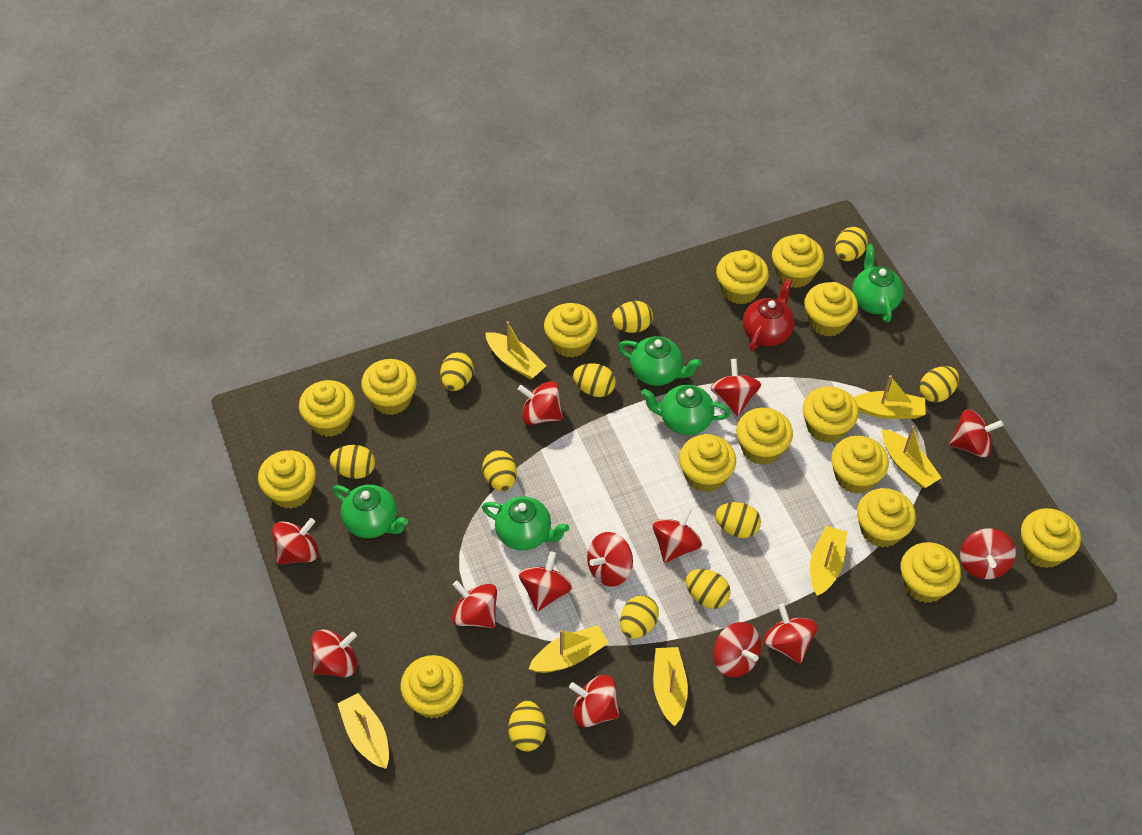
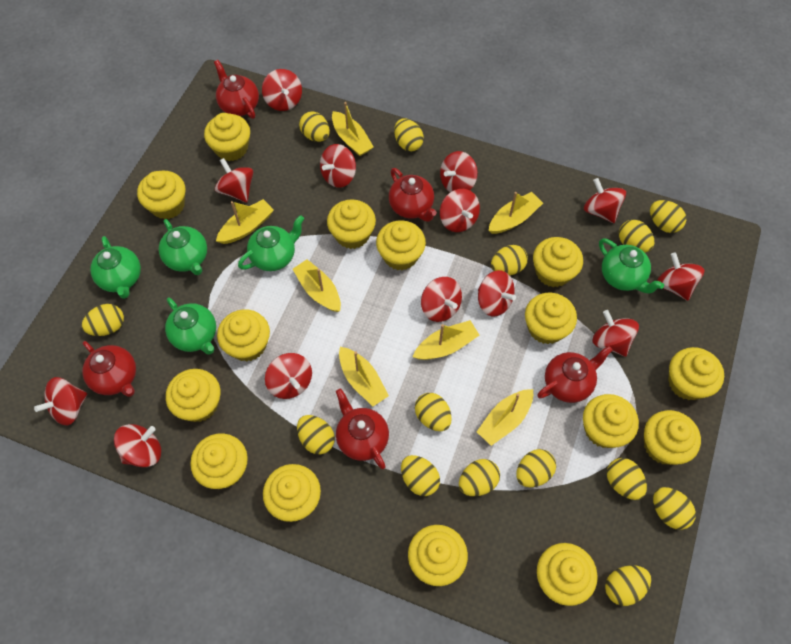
red teapot: [743,278,795,351] = 1 -> [82,341,136,397] [214,60,259,119] [336,389,389,469] [389,168,437,222] [537,346,613,403] = 5
yellow egg: [329,445,375,479] [440,352,474,391] [482,450,517,491] [508,701,546,751] [573,363,616,397] [611,301,653,333] [620,595,659,639] [686,569,731,609] [715,502,761,538] [835,227,868,261] [920,366,959,402] = 11 -> [82,304,124,336] [297,415,335,455] [299,111,330,142] [394,118,424,151] [401,455,440,496] [415,393,452,431] [459,459,500,496] [491,245,528,275] [516,449,556,487] [605,565,651,606] [607,458,647,500] [619,220,654,252] [650,200,686,233] [653,487,696,530] = 14

